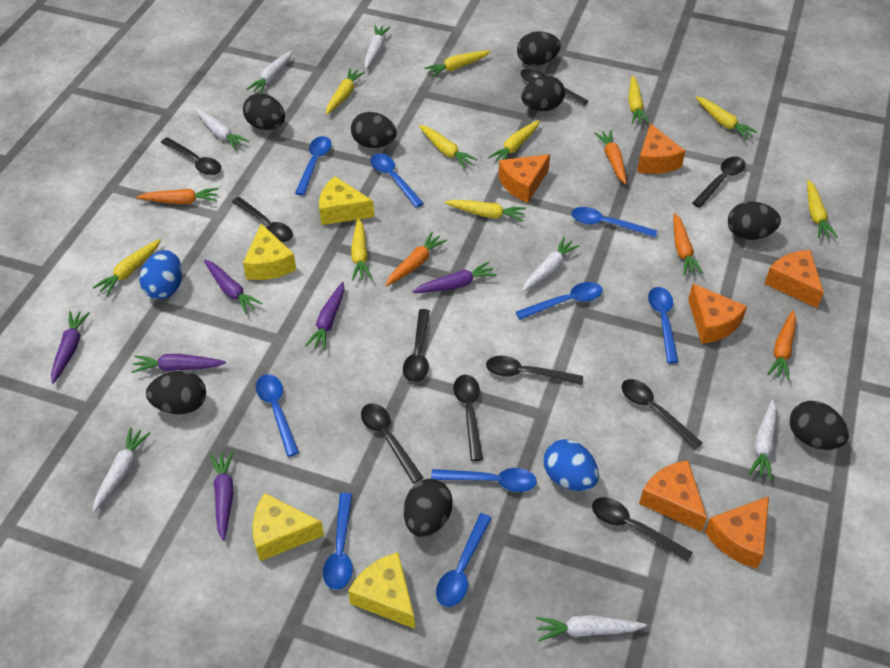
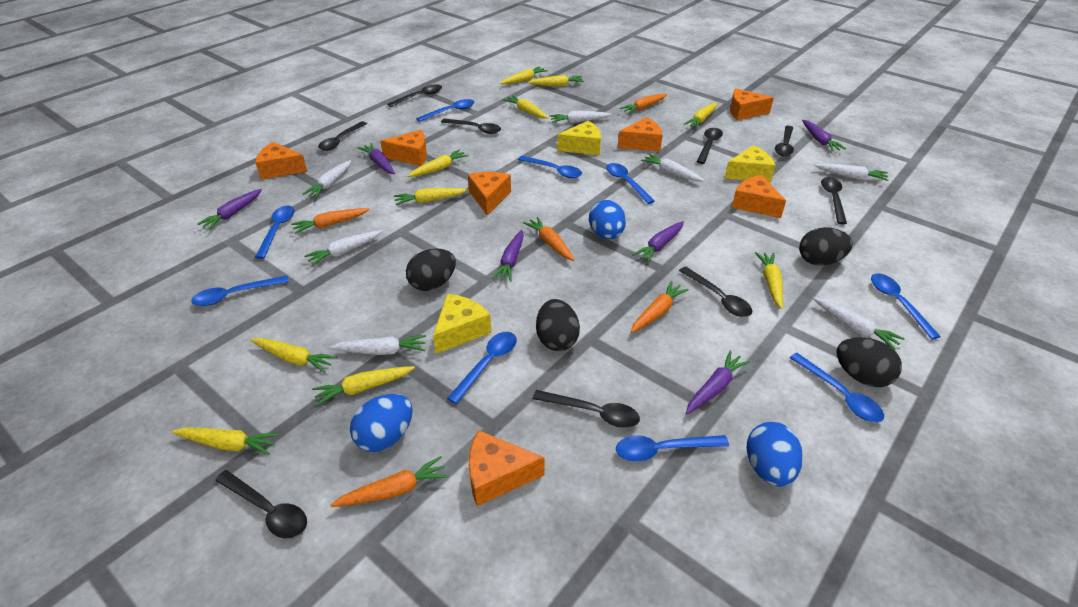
black egg: [146,371,206,414] [243,93,285,130] [351,112,397,148] [404,479,453,537] [517,31,561,66] [521,76,565,111] [728,202,781,240] [789,401,849,450] = 8 -> [406,249,456,291] [536,299,580,351] [799,227,853,266] [836,337,902,387] = 4
black spoon: [161,137,221,175] [232,197,293,243] [361,403,424,483] [403,309,430,382] [453,375,483,461] [486,356,583,385] [520,68,588,106] [592,497,693,562] [621,379,702,450] [692,157,746,208] = 10 -> [215,470,307,538] [318,121,367,151] [387,84,442,107] [441,118,501,134] [533,390,640,428] [679,267,752,317] [696,128,723,164] [775,126,794,156] [821,177,847,224] = 9
blue egg: [140,250,182,299] [544,439,599,491] = 2 -> [350,394,413,452] [589,200,626,239] [746,422,803,487] = 3
orange cheese: [498,154,550,203] [637,123,685,174] [639,460,707,532] [688,283,747,344] [705,496,769,569] [764,250,824,308] = 6 -> [255,142,308,179] [380,130,427,166] [468,172,511,216] [468,430,545,506] [618,117,663,151] [730,88,774,120] [732,175,786,218] = 7
yellow cheese: [243,224,296,280] [252,493,324,561] [319,176,374,225] [348,552,415,629] = 4 -> [433,294,491,354] [557,121,601,155] [724,145,776,182] = 3

